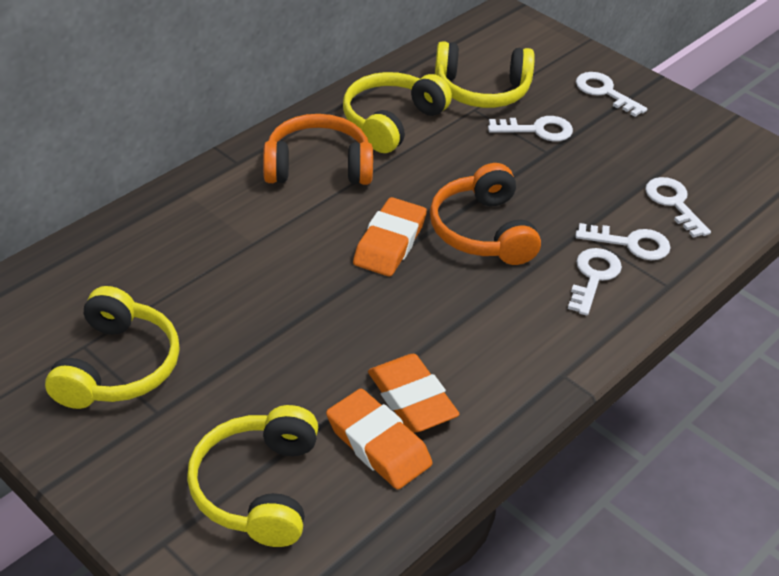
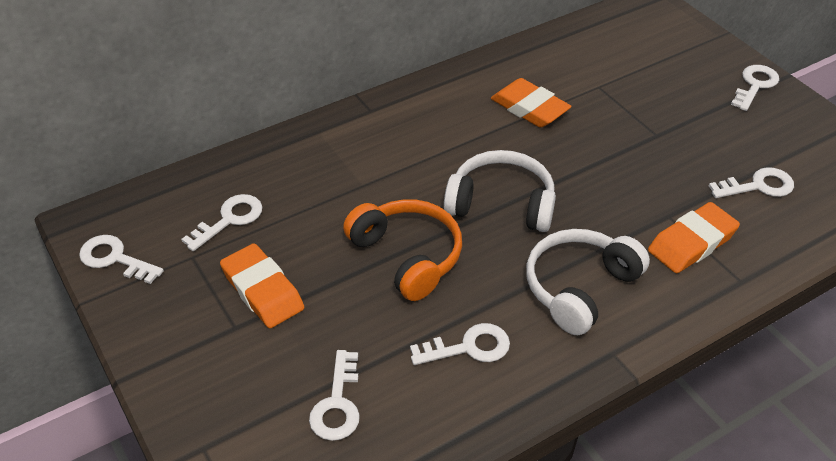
orange headphones: [263,114,373,185] [430,163,541,265] = 2 -> [343,199,462,301] = 1
white headphones: none = 0 -> [444,150,556,232] [526,229,650,335] = 2
white key: [488,116,573,141] [568,248,622,316] [575,223,671,260] [576,72,648,117] [645,177,711,238] = 5 -> [79,235,164,284] [181,194,262,251] [309,350,360,441] [410,323,510,365] [709,167,794,198] [731,65,779,111] = 6
yellow headphones: [45,286,180,409] [187,405,318,547] [343,72,452,153] [435,41,535,108] = 4 -> none = 0

